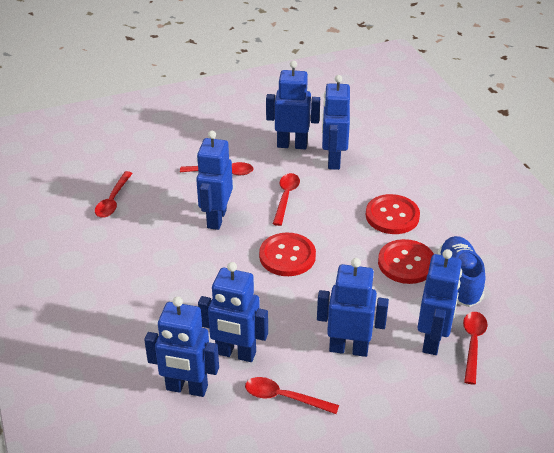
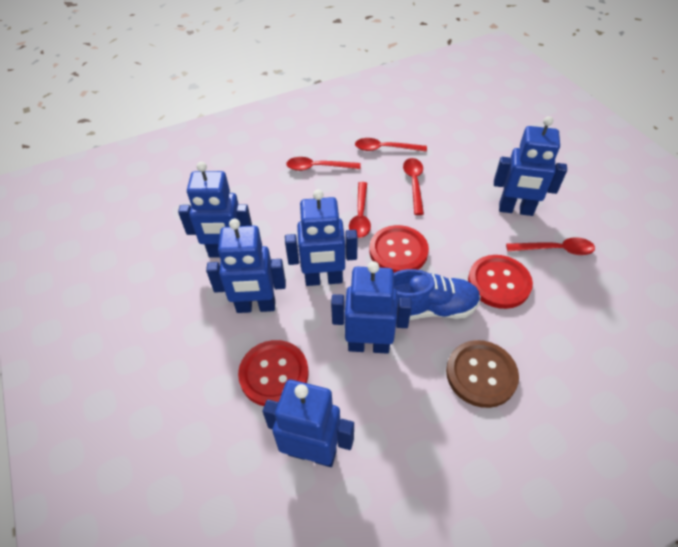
blue robot: [144,296,219,397] [196,131,233,230] [198,262,268,362] [266,60,320,149] [317,258,389,357] [322,75,350,170] [417,249,462,355] = 7 -> [178,162,252,258] [206,219,286,313] [262,380,354,467] [285,189,358,286] [331,261,412,354] [494,116,567,216] = 6
brown button: none = 0 -> [446,340,519,408] = 1

